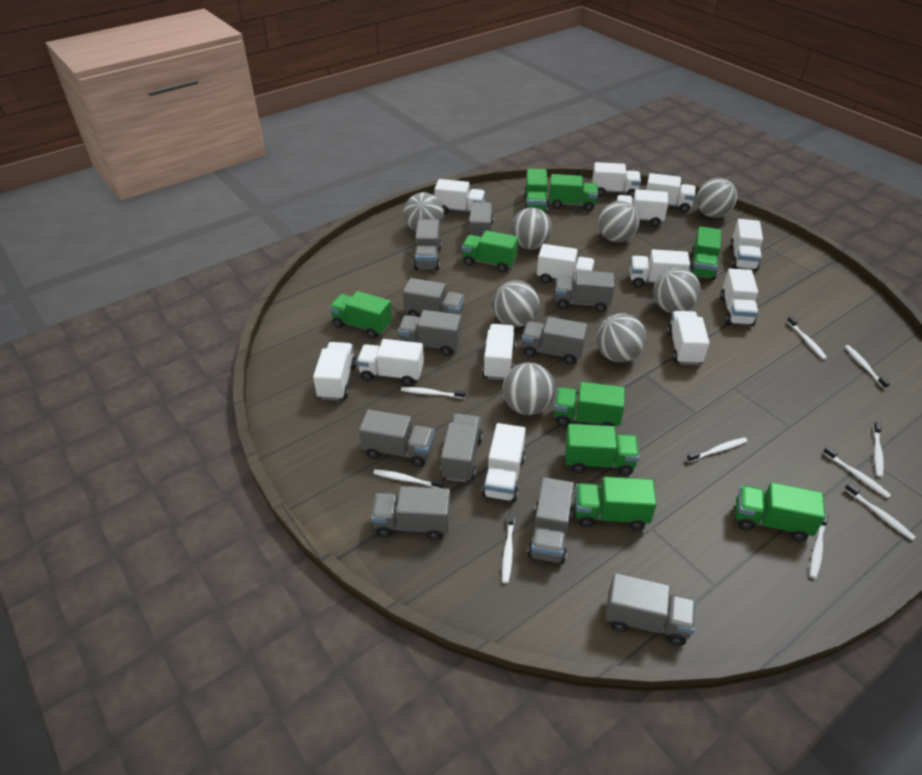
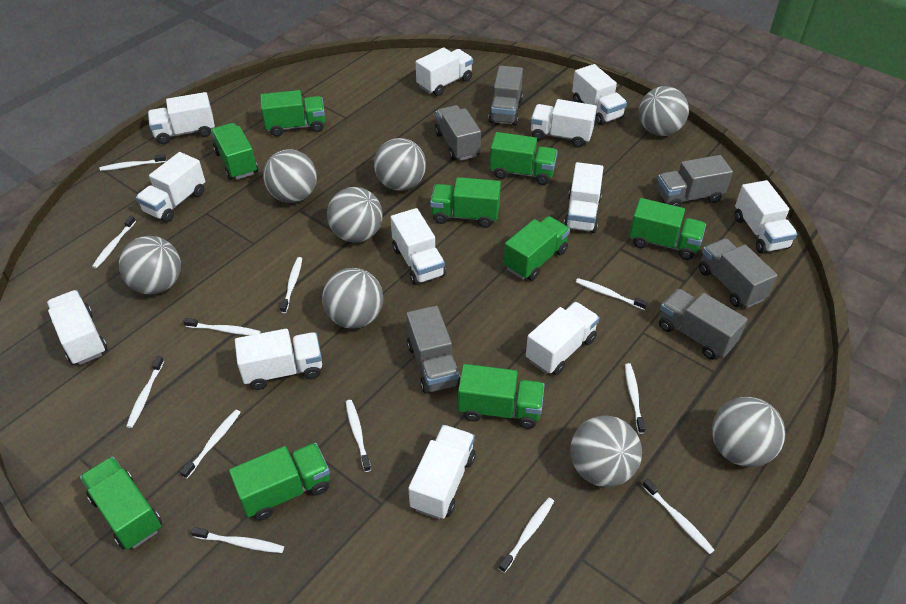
grey truck: [359,410,435,467] [371,486,450,540] [398,310,462,356] [403,278,465,317] [413,219,442,270] [440,413,483,482] [468,202,493,237] [522,317,587,364] [527,477,574,564] [555,270,615,312] [605,573,697,646] = 11 -> [406,306,460,394] [435,105,481,161] [488,65,523,126] [657,155,733,207] [659,289,747,360] [699,238,778,308] = 6
white toothbrush: [373,469,444,488] [401,387,466,399] [502,511,515,583] [687,437,747,462] [787,316,827,359] [810,513,829,579] [823,446,891,498] [844,483,916,540] [845,345,890,389] [873,421,884,477] = 10 -> [92,216,136,268] [100,154,166,171] [126,356,164,428] [180,410,241,479] [183,318,260,335] [191,527,284,553] [280,257,302,313] [346,400,371,472] [499,498,554,573] [576,278,648,310] [625,363,646,434] [643,479,714,554] = 12
white truck: [313,342,357,401] [357,339,424,386] [434,179,485,214] [482,324,516,380] [482,423,526,502] [537,244,595,283] [592,162,641,198] [616,189,669,227] [630,249,690,288] [646,173,696,212] [667,311,709,365] [720,268,758,326] [729,219,763,271] = 13 -> [47,290,108,365] [136,152,205,222] [148,92,215,144] [235,329,322,390] [390,208,446,285] [408,425,476,519] [416,48,473,96] [526,302,599,375] [531,99,597,148] [564,162,603,233] [572,64,627,125] [734,180,797,254] = 12

